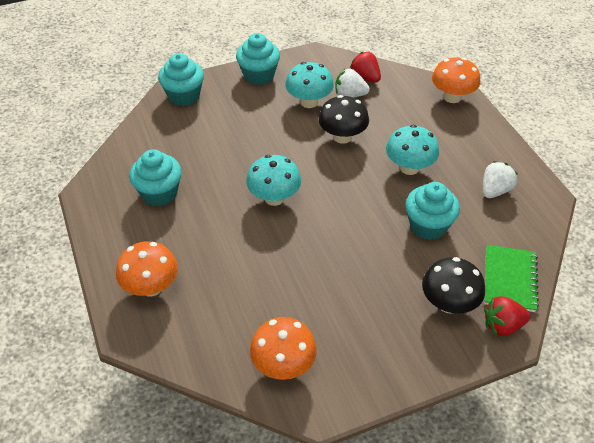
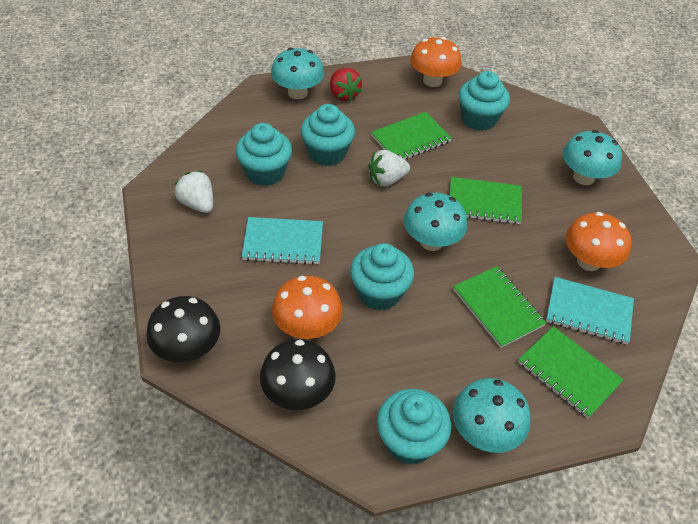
green notebook: [484,245,539,312] = 1 -> [371,112,452,160] [450,177,522,224] [453,266,546,348] [518,326,624,418] = 4
red strawberry: [350,52,381,83] [484,296,531,336] = 2 -> [330,68,362,102] = 1
turquoise cupcake: [129,149,182,206] [158,53,204,106] [236,33,280,85] [405,182,460,240] = 4 -> [236,123,292,186] [301,104,355,166] [350,243,414,310] [377,389,451,465] [459,71,510,131] = 5
turquoise mushroom: [246,155,301,206] [285,62,334,108] [386,125,439,175] = 3 -> [271,48,324,99] [404,193,467,251] [453,378,530,453] [563,130,622,185] = 4
turquoise notebook: none = 0 -> [242,217,323,265] [546,277,634,344] = 2

